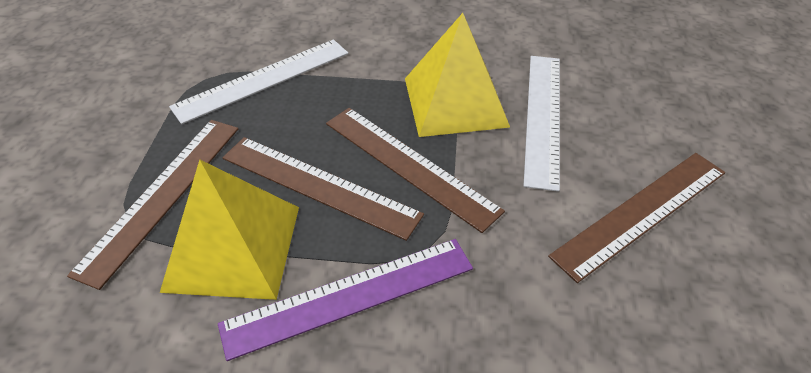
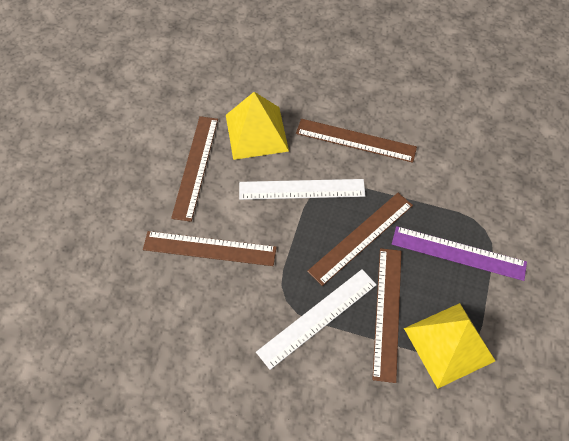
brown ruler: [67,120,238,290] [223,137,424,241] [326,108,505,233] [548,153,725,283] = 4 -> [143,231,277,266] [171,116,218,222] [296,119,417,163] [307,193,413,286] [372,248,401,383] = 5

